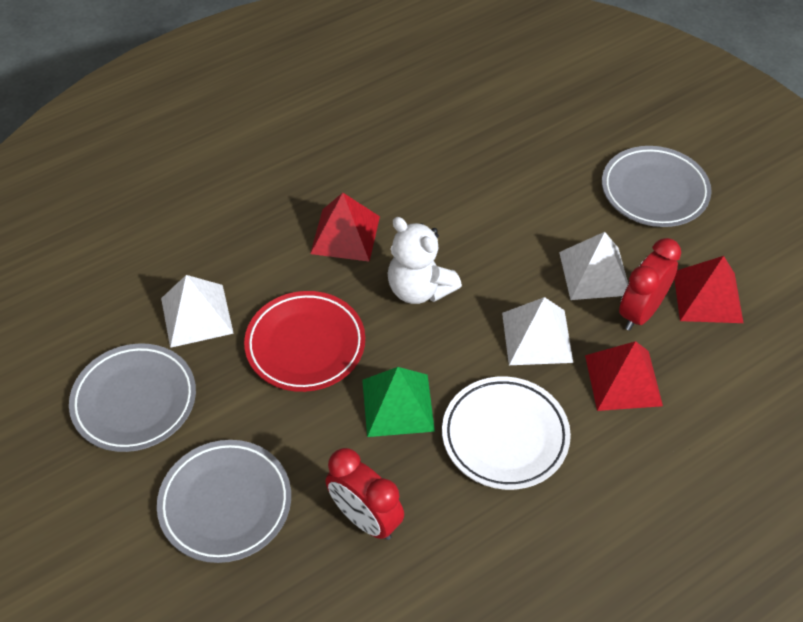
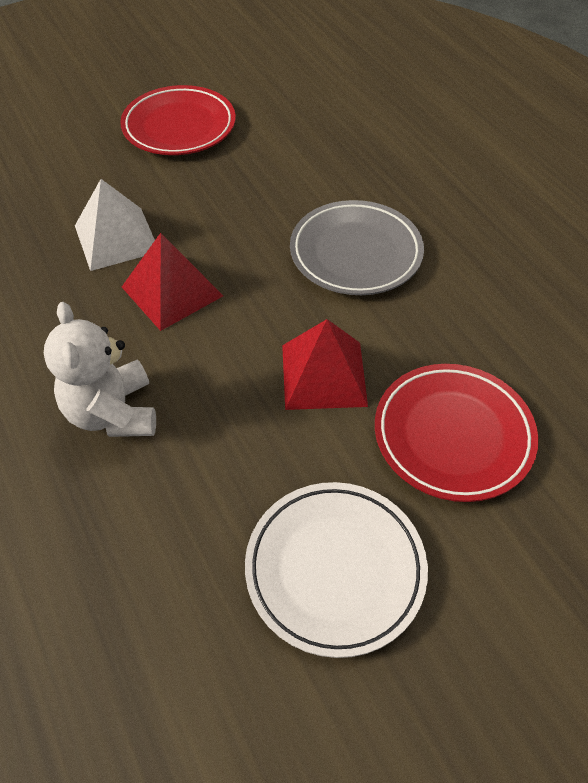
green pyramid: [362,367,435,437] = 1 -> none = 0
grey plate: [69,343,196,452] [157,440,291,563] [602,146,712,227] = 3 -> [290,200,424,295] = 1
red clock: [326,448,404,540] [619,238,681,331] = 2 -> none = 0
red plate: [244,291,365,392] = 1 -> [120,85,236,155] [375,364,538,502] = 2
red pyramid: [310,193,380,262] [585,341,663,411] [674,256,743,323] = 3 -> [122,233,223,331] [282,319,368,410] = 2
white pyramid: [161,275,234,348] [502,297,573,365] [559,232,628,300] = 3 -> [75,179,155,271] = 1

